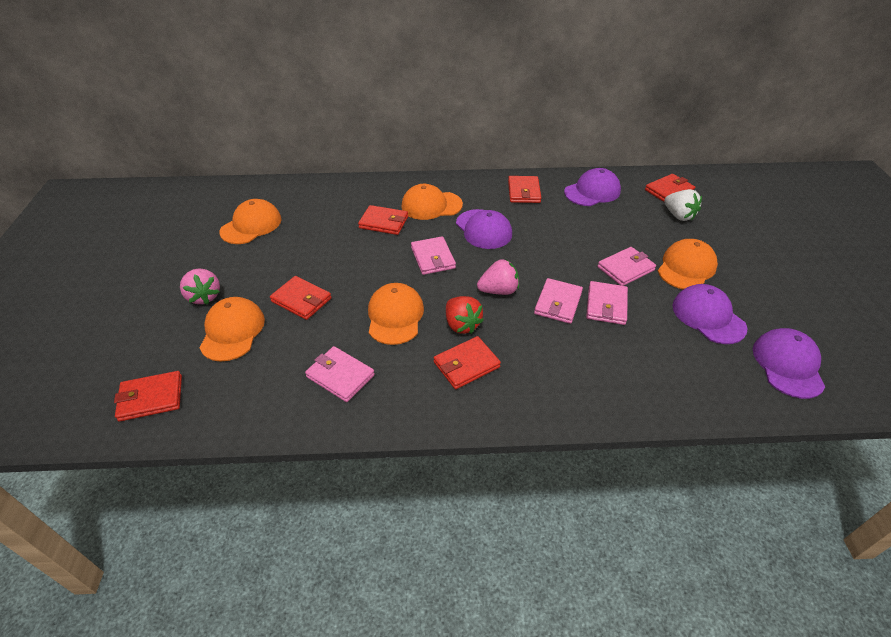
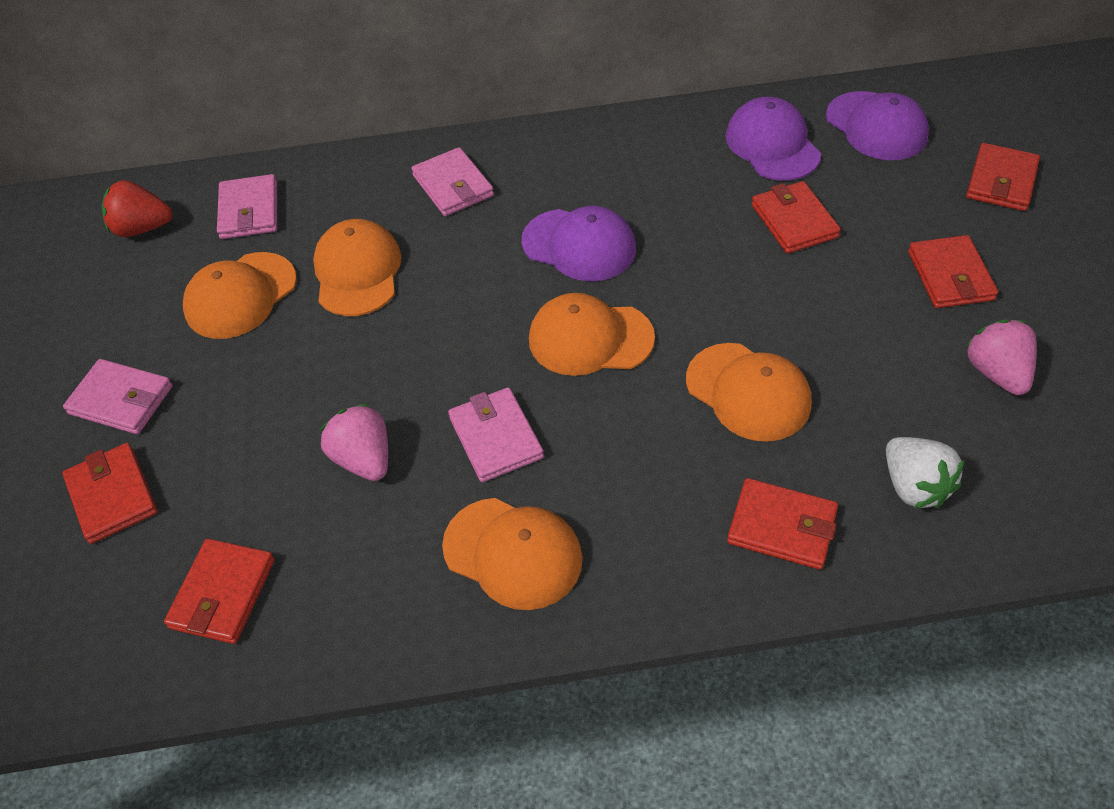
pink wallet: [305,346,375,402] [411,236,456,275] [534,278,583,324] [586,281,628,325] [598,247,656,286] = 5 -> [63,359,173,434] [217,174,277,239] [411,147,494,216] [448,387,544,482] = 4
purple cap: [456,209,512,249] [564,168,621,206] [672,284,747,344] [753,328,825,399] = 4 -> [521,206,636,281] [726,97,821,181] [826,91,929,160] = 3

